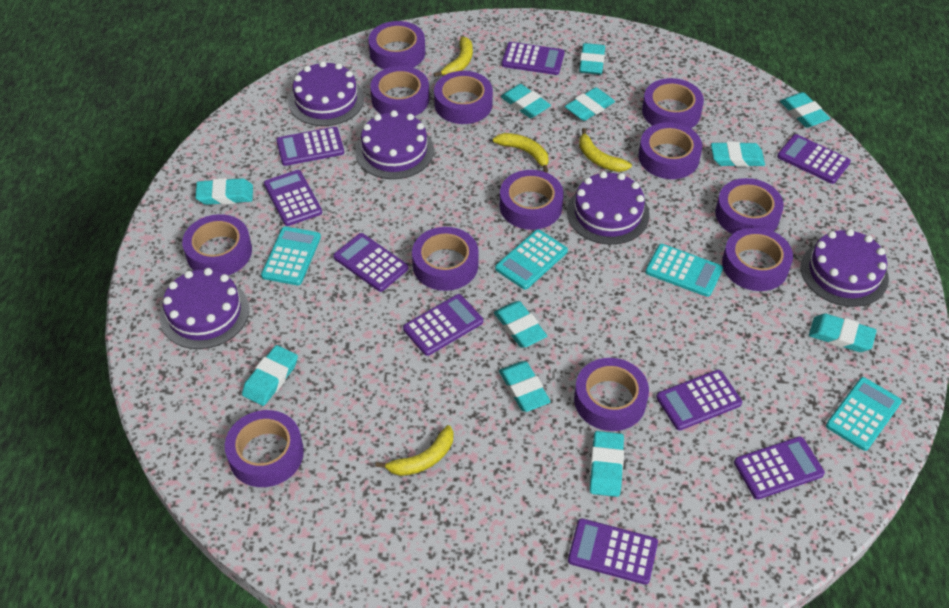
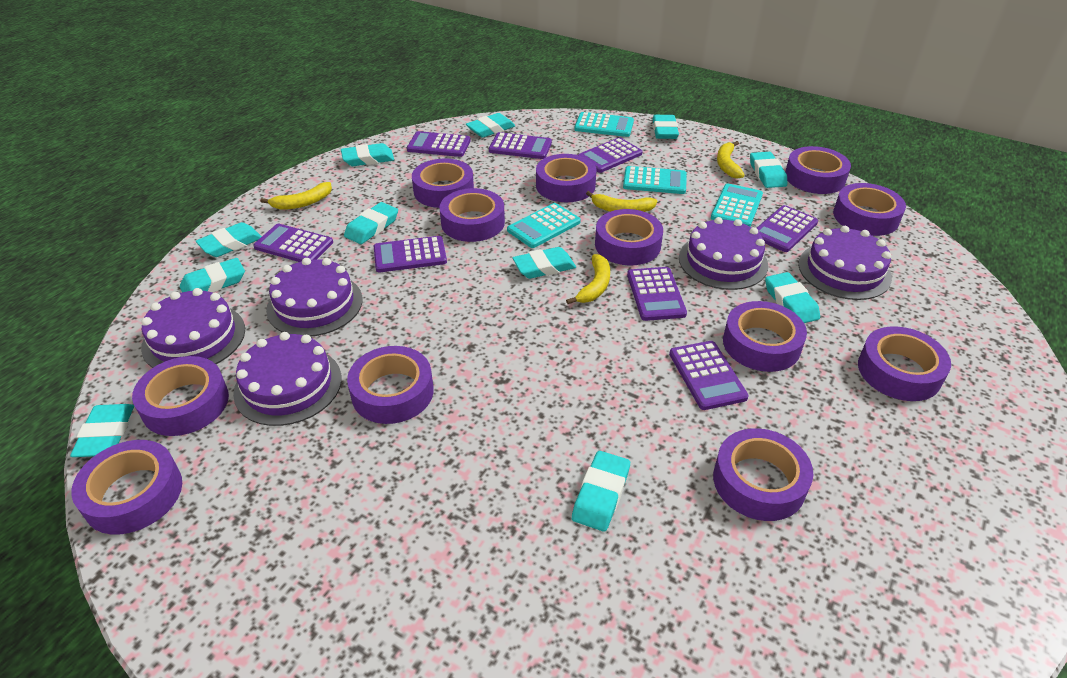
purple calculator: [264,170,322,226] [276,127,344,166] [333,233,408,292] [403,294,483,356] [502,42,565,75] [568,518,658,585] [656,370,742,430] [734,436,825,499] [777,134,851,184] = 9 -> [253,224,333,262] [374,236,447,272] [407,131,471,157] [489,132,552,159] [578,137,643,173] [627,267,687,321] [669,341,749,410] [757,205,818,252] = 8

